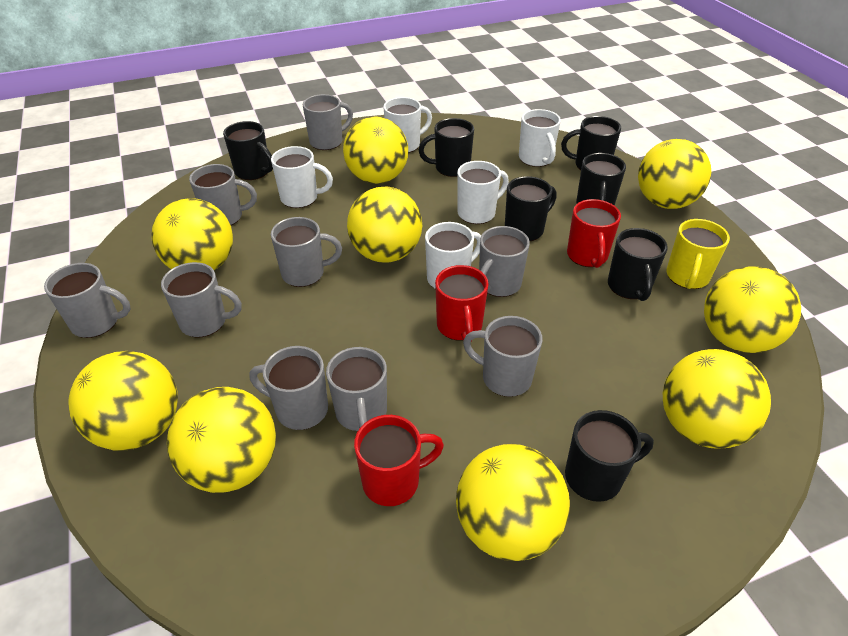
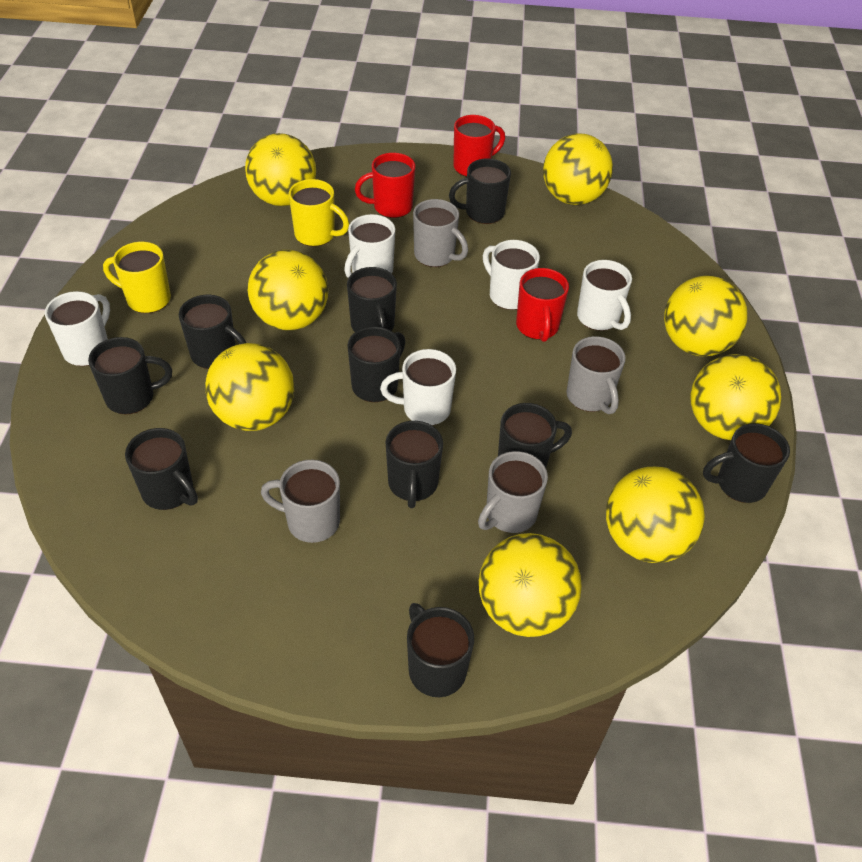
black mug: [223,121,273,180] [419,118,474,177] [505,176,557,241] [561,116,621,170] [565,410,654,502] [576,153,626,206] [608,228,668,301] = 7 -> [88,337,172,414] [125,428,198,510] [179,295,246,369] [347,267,397,332] [347,327,405,402] [386,421,443,508] [407,603,474,697] [449,159,511,224] [498,403,572,468] [703,423,790,503] = 10
grey mug: [44,263,131,338] [161,262,242,337] [189,164,257,225] [250,346,328,430] [271,217,342,287] [303,94,353,150] [326,347,387,431] [463,316,542,397] [479,226,530,297] = 9 -> [261,460,340,543] [413,199,468,267] [478,451,548,533] [566,336,626,414] = 4
yellow ball: [68,351,178,450] [151,198,233,270] [167,387,276,493] [343,116,408,184] [347,187,422,263] [456,444,570,561] [638,139,711,209] [663,349,771,449] [704,267,801,353] = 9 -> [205,343,294,431] [245,133,316,206] [248,250,328,330] [479,533,582,637] [543,133,613,205] [606,467,705,563] [664,276,748,356] [690,354,781,440] = 8
yellow mug: [666,219,730,289] = 1 -> [103,242,171,313] [289,179,349,247] = 2

